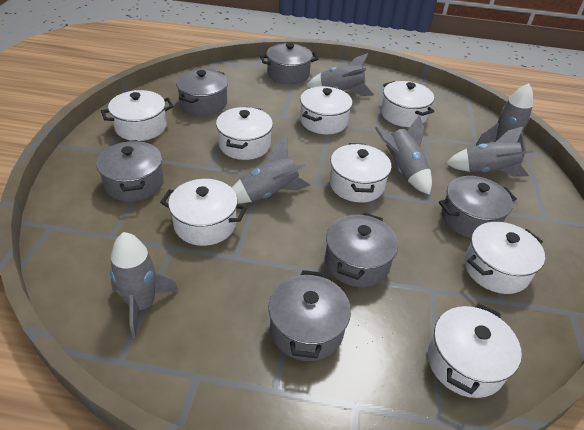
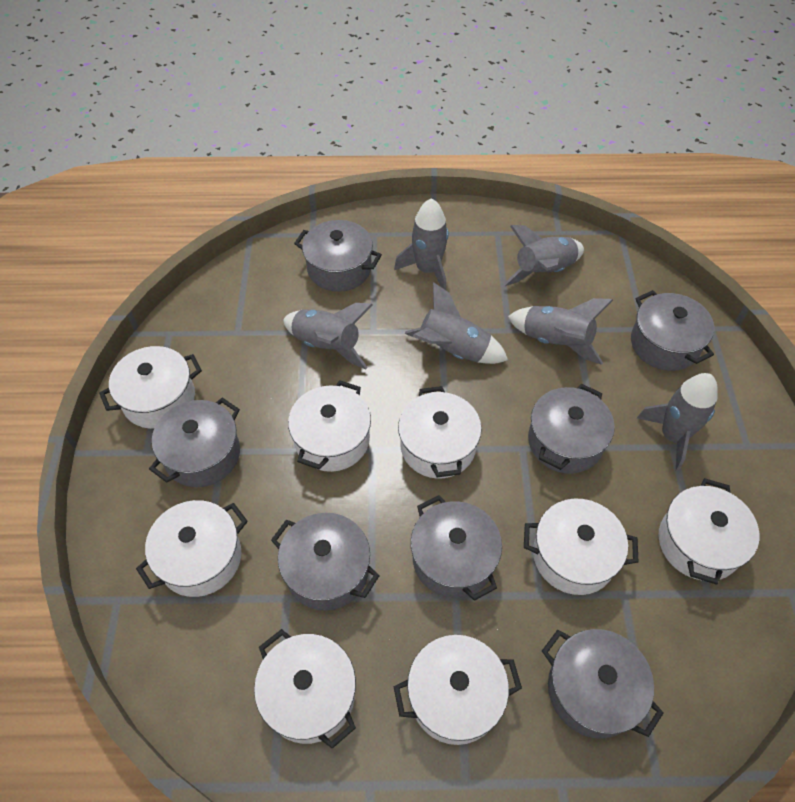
grey pot: [96,140,163,202] [176,69,228,115] [260,43,319,84] [268,270,351,361] [325,212,398,287] [439,176,517,238] = 6 -> [149,398,240,487] [271,513,379,611] [294,220,382,292] [411,495,502,601] [528,384,615,474] [542,629,664,739] [631,290,714,371] = 7

